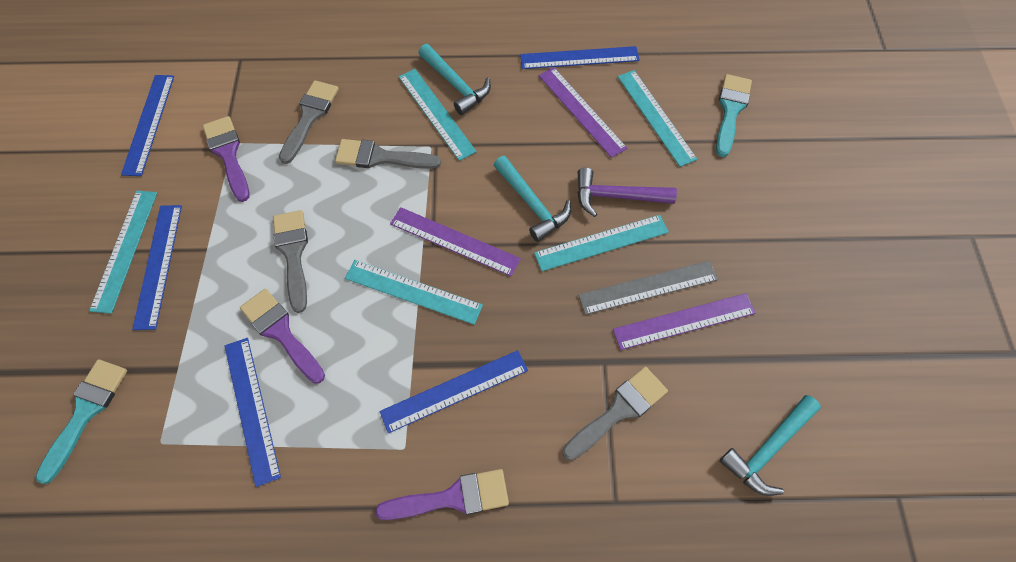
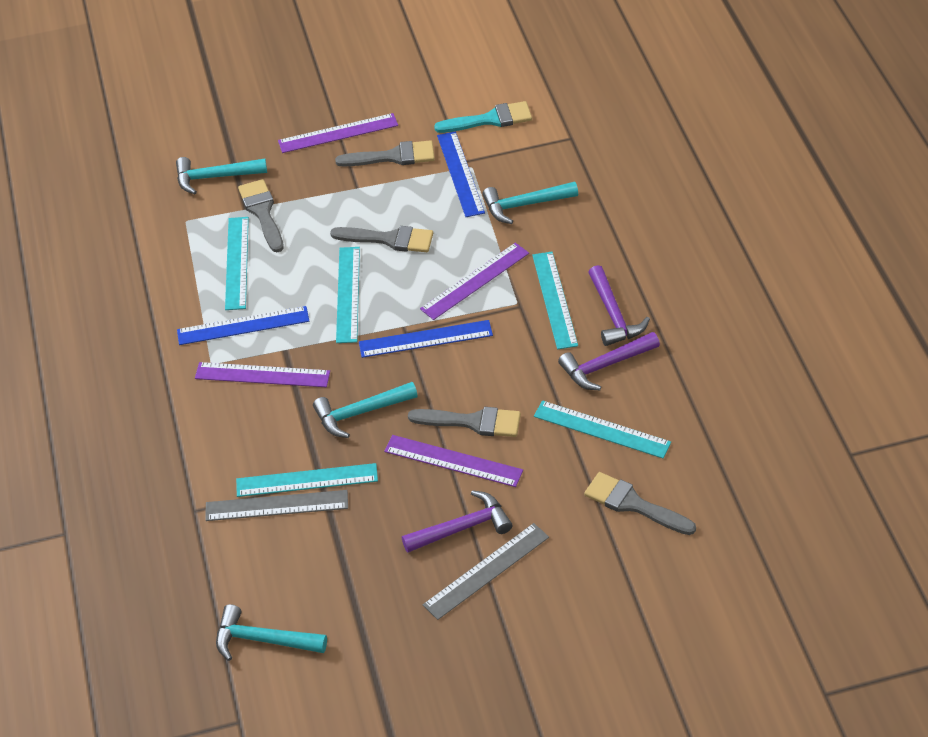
blue ruler: [121,75,174,176] [132,205,182,330] [224,338,281,487] [380,350,528,433] [520,46,640,69] = 5 -> [177,306,309,345] [359,320,493,358] [437,131,485,217] = 3
grey brush: [273,210,308,313] [279,80,339,164] [335,139,441,169] [562,367,668,460] = 4 -> [238,179,284,252] [330,226,433,252] [335,140,435,167] [408,407,521,437] [584,472,696,535] = 5
grey ruler: [578,261,718,315] = 1 -> [205,490,348,521] [423,523,549,620] = 2
purple brush: [203,116,250,202] [240,289,325,384] [375,469,509,520] = 3 -> none = 0
purple hammer: [577,168,677,217] = 1 -> [402,490,513,553] [558,332,660,390] [588,265,650,346] = 3
purple ruler: [390,207,521,276] [539,67,627,158] [613,293,756,350] = 3 -> [195,362,330,387] [278,113,398,153] [384,435,523,487] [420,243,529,320] = 4
turquoise brush: [36,359,127,484] [716,74,752,157] = 2 -> [434,101,532,133] = 1
turquoise hammer: [418,44,491,115] [494,156,571,242] [719,395,821,496] = 3 -> [176,157,267,194] [216,604,327,661] [313,382,418,438] [482,181,578,224] = 4

